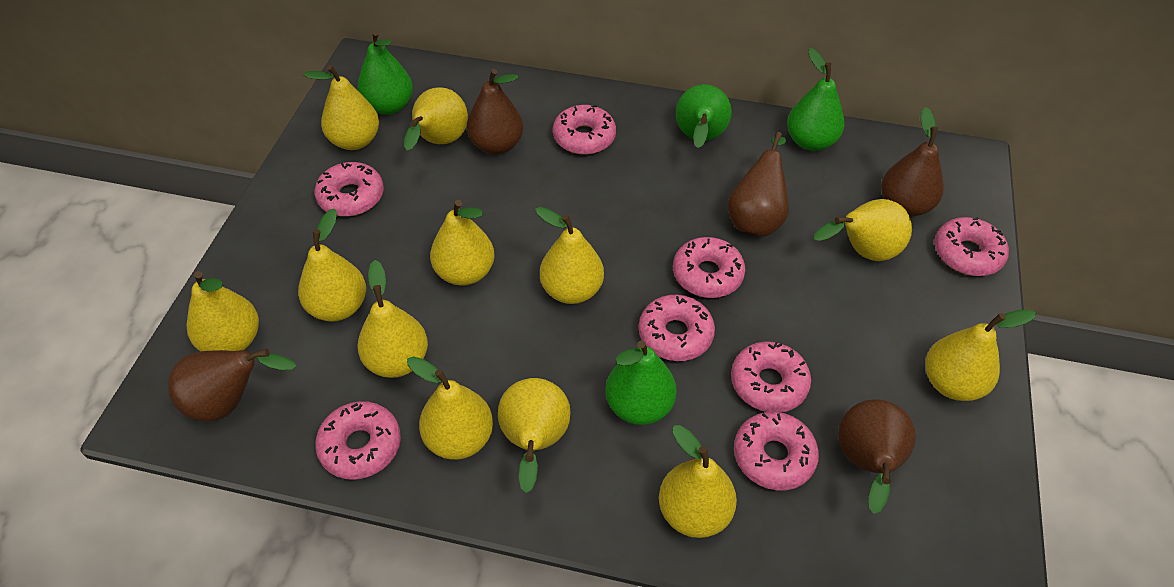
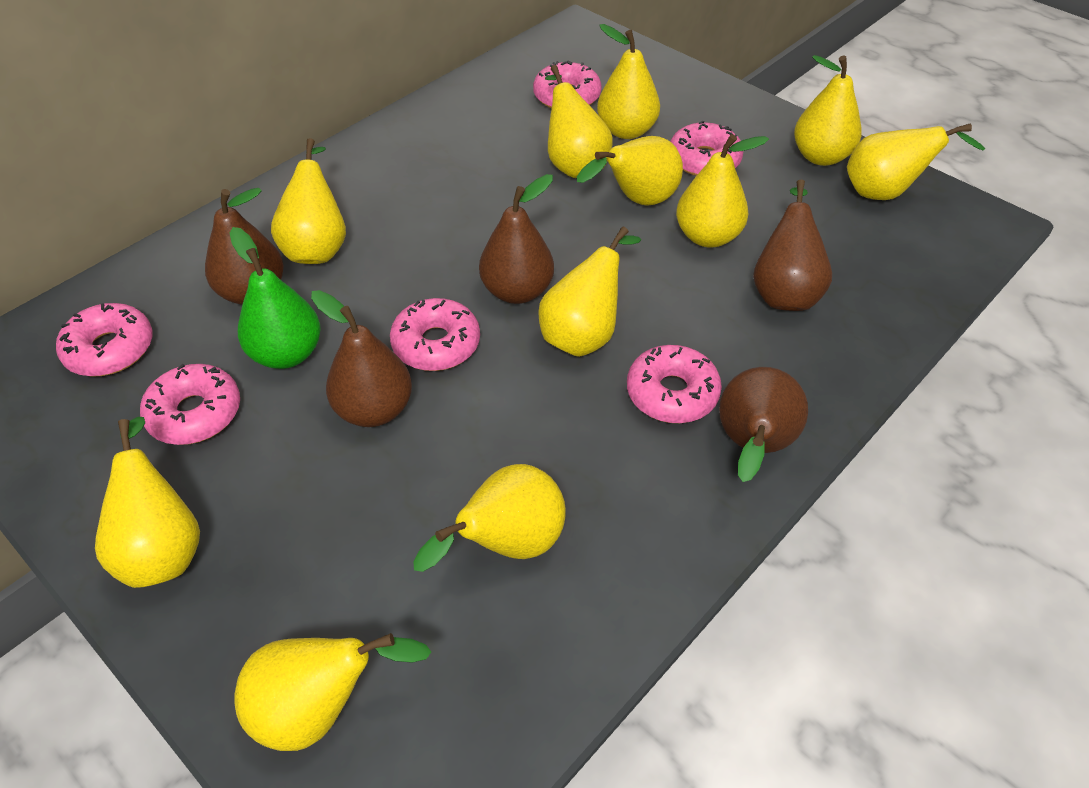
green pear: [357,30,413,115] [605,340,677,425] [676,84,732,148] [787,48,845,151] = 4 -> [230,227,321,369] = 1
pink donut: [314,162,384,217] [315,401,401,480] [553,105,616,155] [639,295,715,361] [673,237,745,298] [731,341,811,412] [734,412,819,491] [934,217,1009,276] = 8 -> [56,303,152,377] [140,364,240,445] [390,298,480,371] [533,60,602,109] [627,345,722,423] [670,121,743,176] = 6
yellow pear: [187,271,259,351] [298,209,366,322] [303,65,379,150] [358,260,428,378] [404,87,468,151] [407,356,493,460] [430,200,495,285] [498,378,571,493] [535,207,604,304] [659,425,737,538] [814,199,912,261] [925,310,1036,401] = 12 -> [95,417,200,588] [234,633,431,751] [271,138,346,264] [413,464,566,572] [538,226,641,357] [545,65,613,178] [577,136,683,206] [597,24,660,139] [676,134,769,247] [794,55,862,166] [847,123,985,200] = 11

